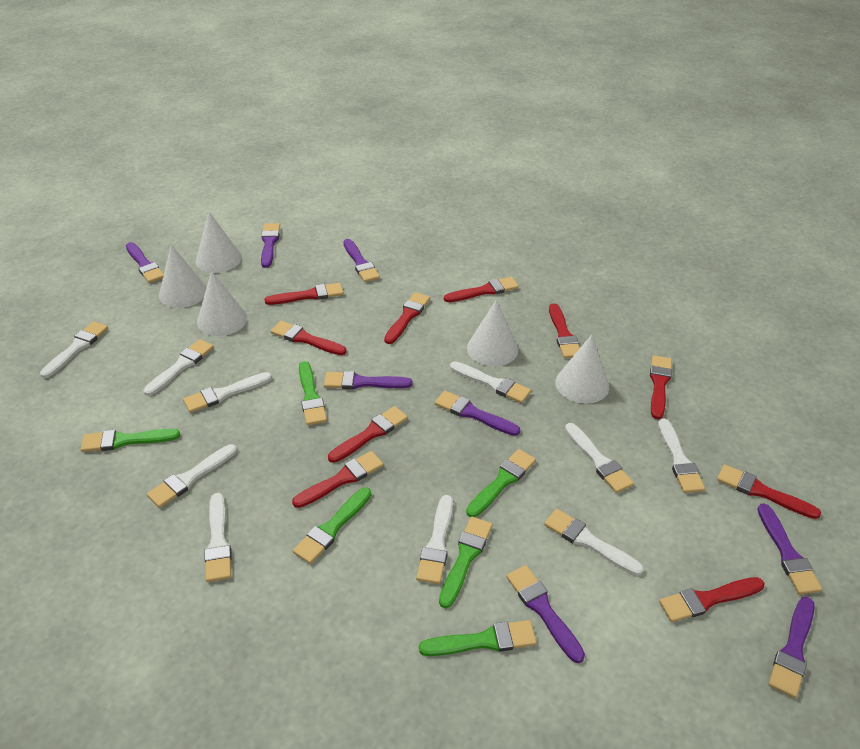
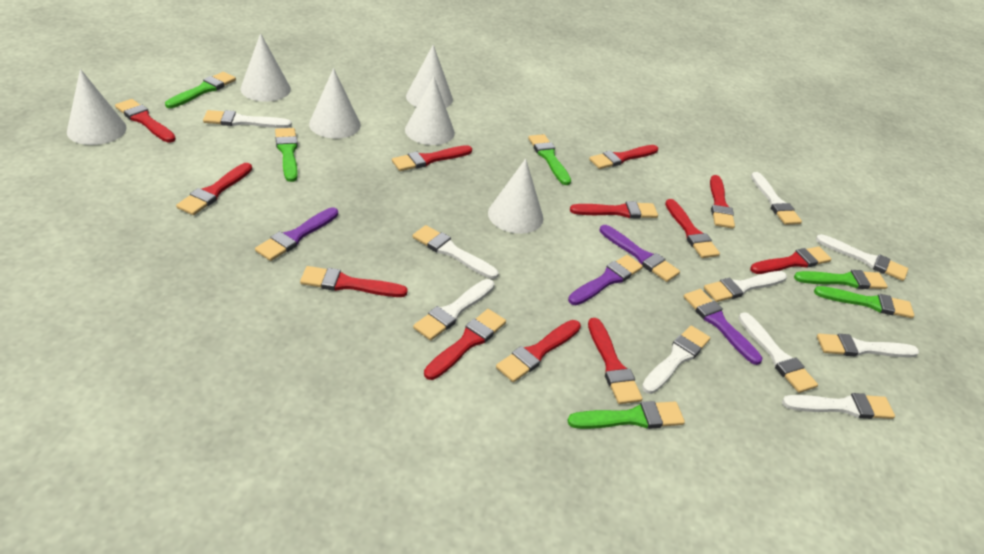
purple brush: [126,242,164,283] [261,223,280,268] [324,371,412,389] [343,239,380,282] [435,391,520,436] [506,565,585,663] [758,503,822,595] [769,597,815,698] = 8 -> [255,207,338,261] [568,255,643,305] [599,225,680,282] [683,289,762,365] = 4
red brush: [264,283,344,305] [270,321,347,355] [292,451,383,508] [328,406,408,463] [384,292,430,344] [444,277,519,302] [549,303,580,359] [650,355,672,419] [659,577,765,622] [717,464,821,519] = 10 -> [115,99,176,142] [176,163,252,215] [300,266,408,297] [392,145,472,171] [424,309,506,380] [496,320,581,382] [570,201,658,219] [588,318,643,404] [589,145,658,169] [665,199,720,258] [710,175,735,229] [750,247,831,274] = 12
white cone: [159,244,207,308] [196,212,242,273] [197,271,247,336] [467,300,518,366] [555,335,609,404] = 5 -> [67,69,127,145] [241,33,291,102] [309,68,361,138] [405,76,455,145] [406,45,453,108] [488,159,543,234] = 6

